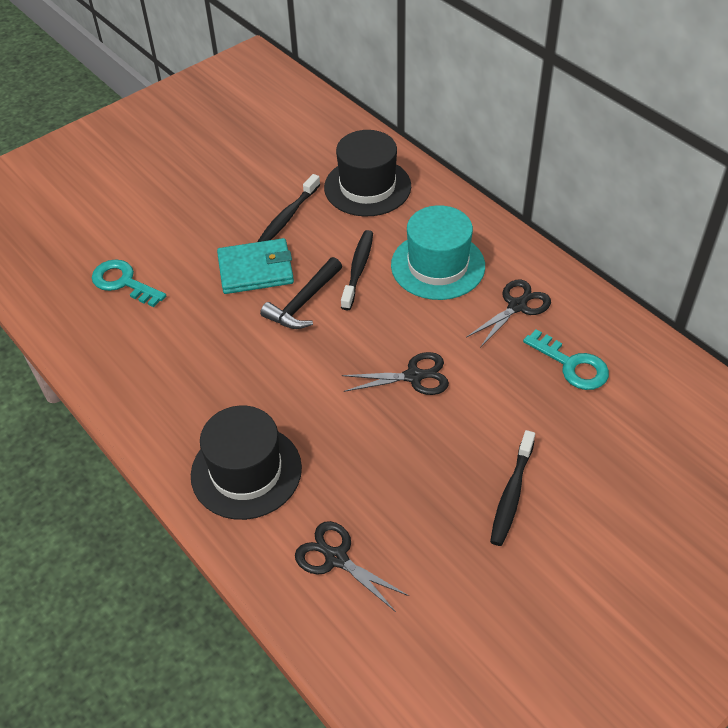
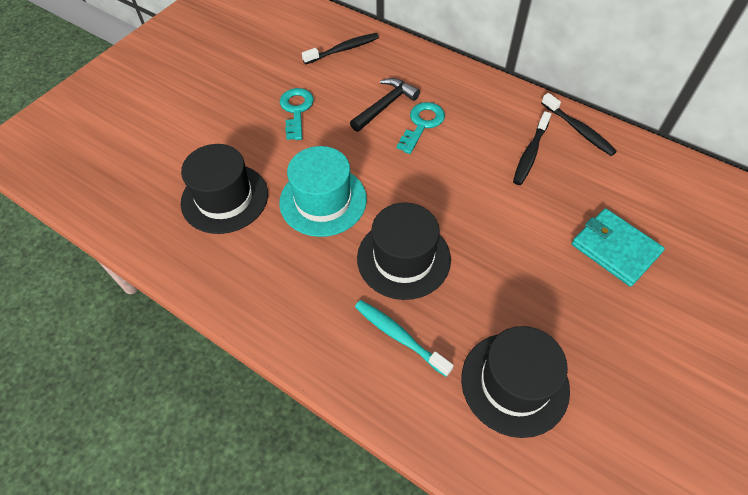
black hat: [191,406,302,520] [324,130,411,217] = 2 -> [181,144,268,234] [357,202,451,300] [461,326,570,438] = 3
black scissors: [295,521,409,612] [342,352,449,395] [467,279,551,348] = 3 -> none = 0
turquoise toothbrush: none = 0 -> [355,300,454,377] = 1

